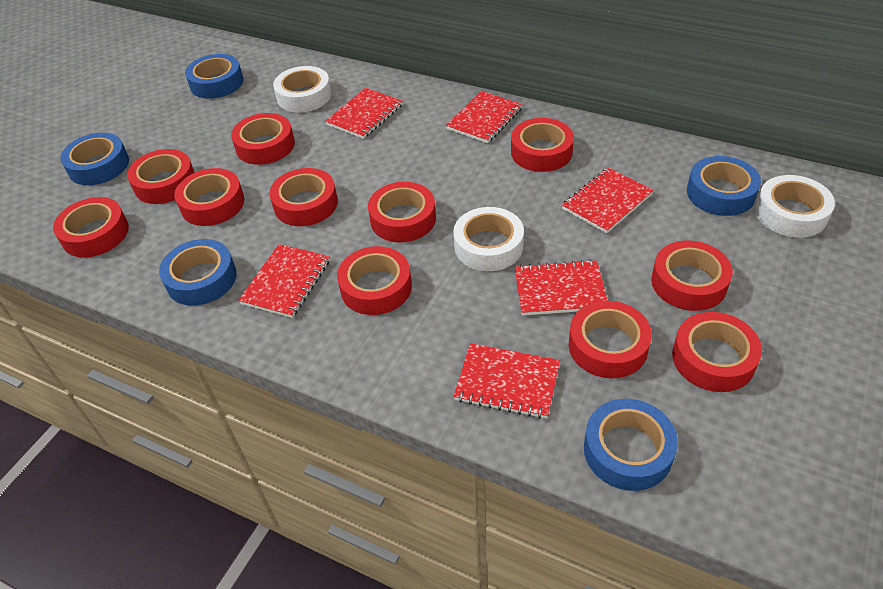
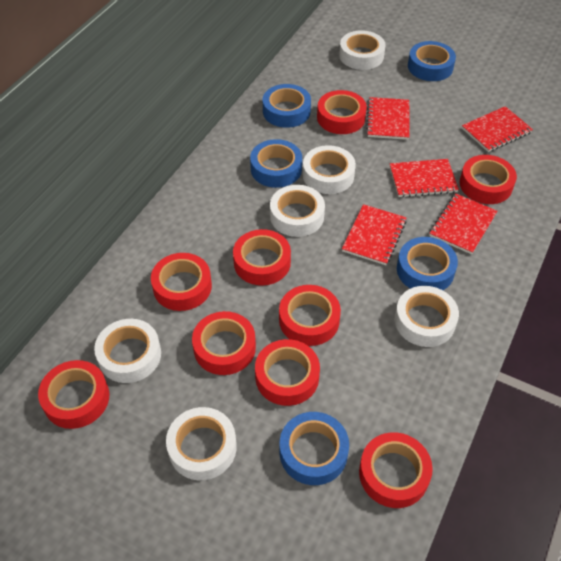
red notebook: [238,244,330,318] [325,88,403,139] [446,91,522,143] [453,343,560,419] [514,259,607,316] [562,167,653,233] = 6 -> [342,204,407,265] [366,97,410,140] [390,159,459,197] [429,194,497,254] [462,106,533,152] = 5
red tape: [53,197,129,258] [127,149,195,204] [174,168,244,226] [231,113,295,165] [269,168,338,226] [337,246,412,315] [368,182,436,242] [511,118,574,172] [569,300,652,378] [651,241,733,311] [672,312,762,392] = 11 -> [38,360,109,429] [151,253,212,311] [192,311,256,375] [233,229,291,286] [255,339,320,406] [279,285,341,346] [317,90,367,134] [359,432,433,508] [460,155,517,204] = 9
white tape: [273,66,332,113] [454,207,524,271] [755,175,835,238] = 3 -> [94,319,161,383] [166,407,237,480] [270,185,325,237] [303,145,356,194] [339,30,386,70] [395,286,459,347] = 6

